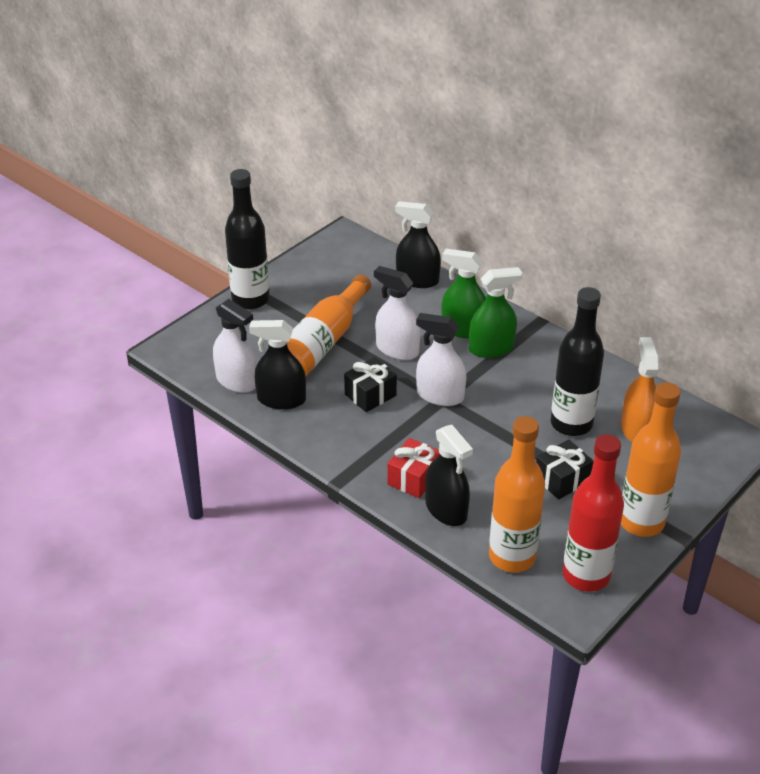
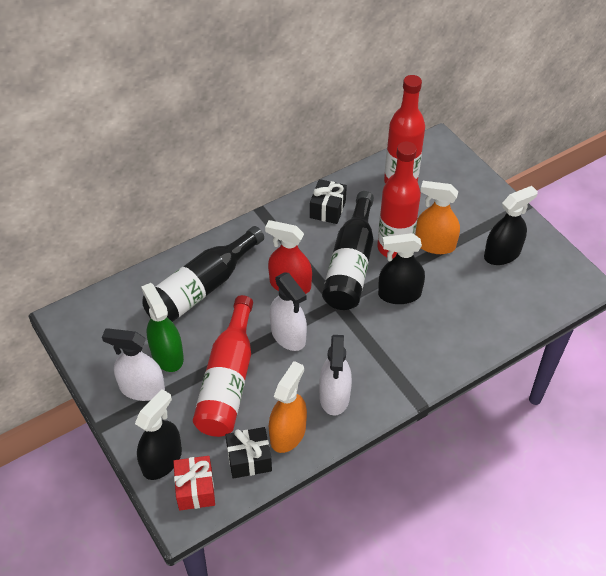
green spray bottle: [441,249,486,339] [469,267,522,358] = 2 -> [141,283,184,372] = 1
orange bottle: [287,275,371,376] [489,416,545,573] [621,382,681,537] = 3 -> none = 0
orange spray bottle: [621,337,660,442] = 1 -> [269,361,307,453] [415,181,460,254] = 2
red bottle: [562,434,624,592] = 1 -> [193,295,253,437] [377,142,421,258] [384,75,425,184] = 3
red spray bottle: none = 0 -> [265,220,312,294] = 1

